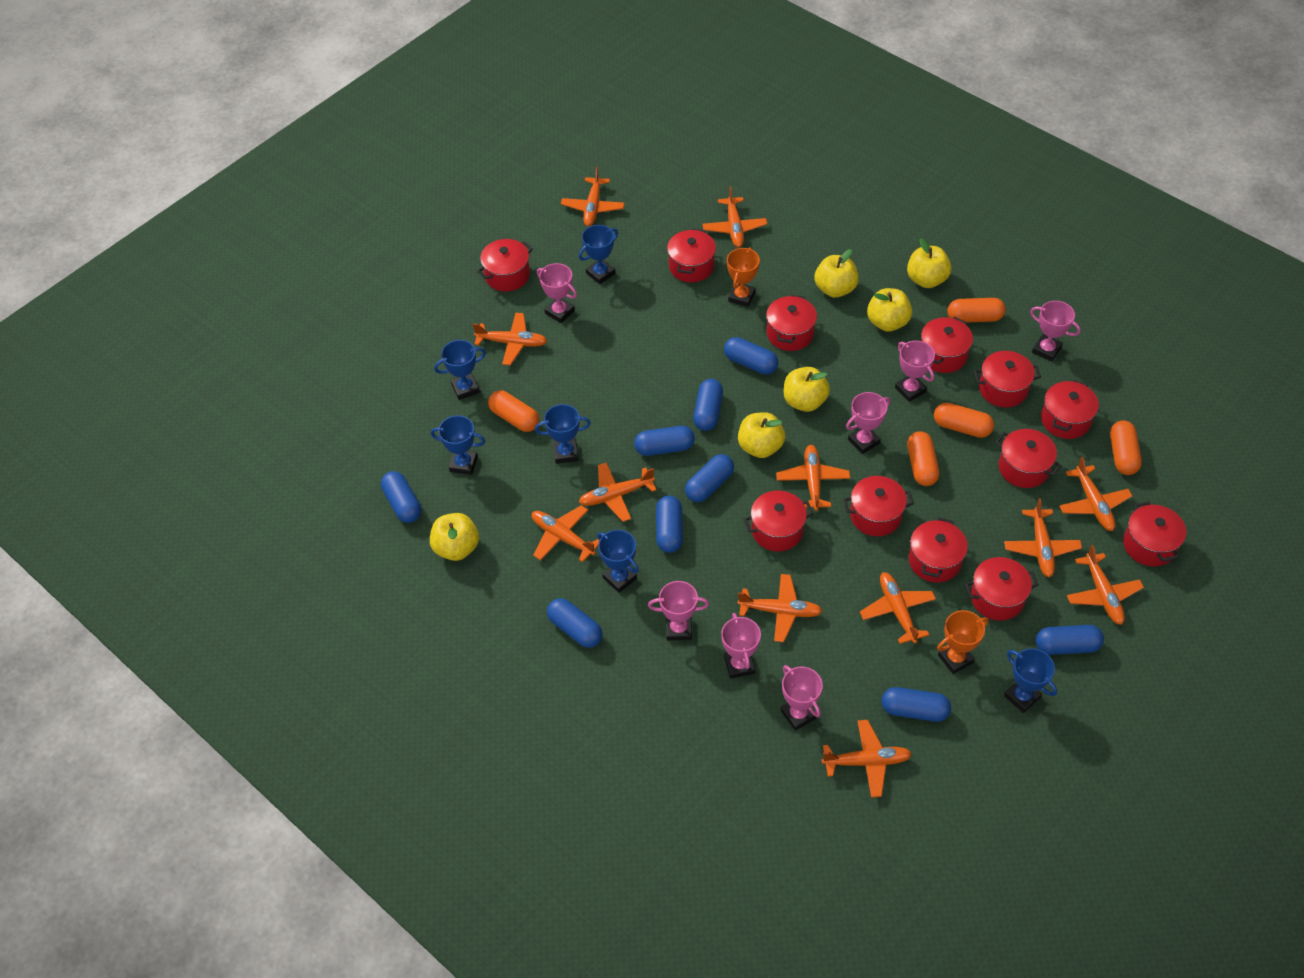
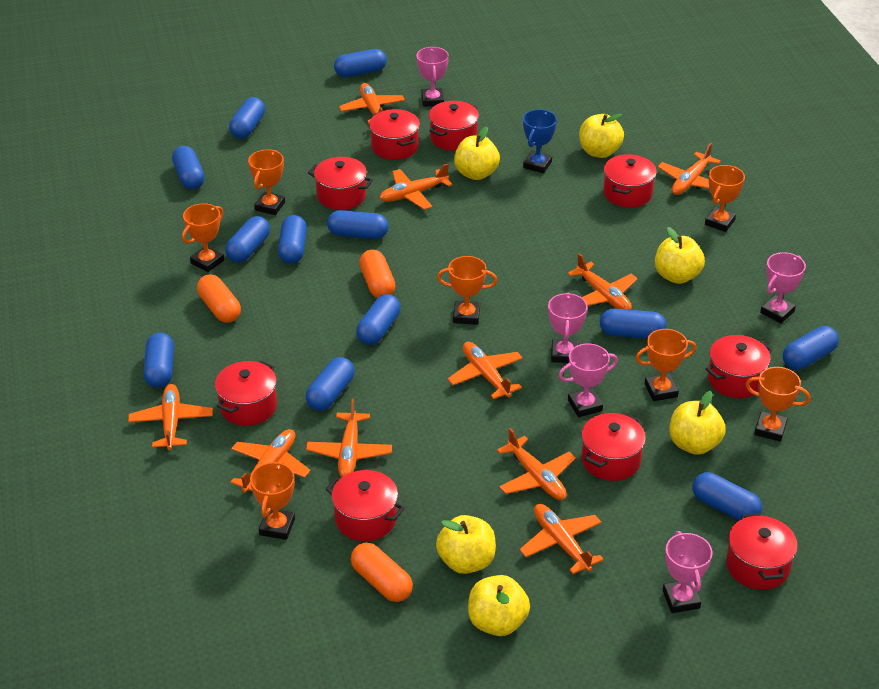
blue capsule: [381,471,421,523] [547,598,602,648] [634,426,695,456] [656,496,683,553] [685,454,734,502] [693,379,723,431] [724,337,778,374] [881,687,951,722] [1036,625,1104,655] = 9 -> [143,333,174,388] [172,146,205,189] [225,216,270,263] [229,97,265,139] [278,215,307,264] [306,357,354,411] [327,210,388,239] [334,49,387,77] [356,294,401,345] [600,309,667,339] [692,472,762,521] [783,326,839,370] = 12
blue trophy: [431,415,485,475] [434,340,486,400] [535,404,591,464] [579,225,618,284] [597,530,639,593] [1004,648,1057,713] = 6 -> [523,109,557,173] = 1
orange capsule: [488,390,539,432] [907,431,939,486] [934,403,994,438] [947,298,1006,322] [1110,420,1142,475] = 5 -> [197,274,241,323] [351,543,413,602] [359,249,395,298] = 3
orange plane: [473,313,547,365] [532,505,599,562] [561,167,625,226] [579,462,656,522] [702,187,767,247] [738,574,822,642] [776,445,850,511] [822,720,912,798] [860,572,936,644] [1004,498,1082,578] [1059,457,1132,531] [1067,545,1144,625] = 12 -> [128,384,213,450] [231,429,310,493] [306,398,392,478] [339,83,405,123] [380,164,452,210] [448,342,523,399] [497,428,576,500] [520,504,604,574] [568,253,638,310] [658,143,721,195] = 10
orange trophy: [727,247,760,307] [937,610,989,674] = 2 -> [182,203,224,272] [248,149,285,215] [250,461,295,540] [437,256,497,325] [636,329,696,401] [705,165,745,232] [745,367,811,442] = 7
pink trophy: [537,263,577,323] [648,581,709,641] [721,613,761,679] [781,665,823,731] [846,392,890,454] [895,341,935,402] [1030,301,1081,362] = 7 -> [416,47,449,107] [548,293,588,363] [558,343,618,417] [663,531,712,613] [760,252,806,323] = 5
red pot: [477,239,533,291] [667,228,716,282] [743,491,814,551] [766,294,817,351] [843,476,914,536] [909,517,968,582] [921,317,973,373] [965,557,1039,621] [974,351,1041,407] [995,429,1062,488] [1041,380,1099,439] [1123,501,1186,566] = 12 -> [215,361,277,426] [308,157,373,210] [326,470,405,541] [369,109,420,160] [429,101,479,151] [581,413,646,481] [603,154,657,208] [706,335,773,398] [726,513,797,590] = 9

